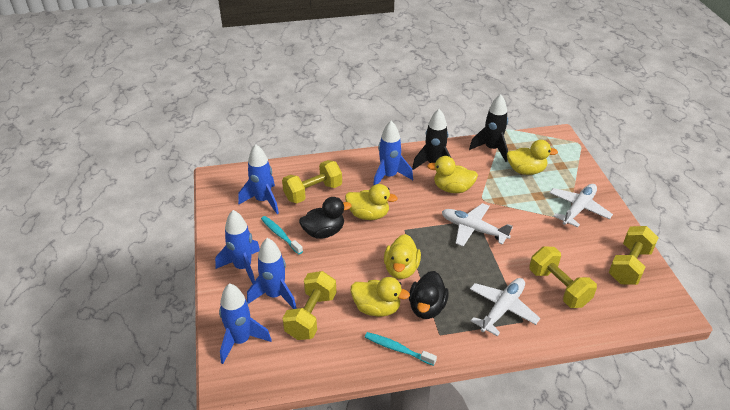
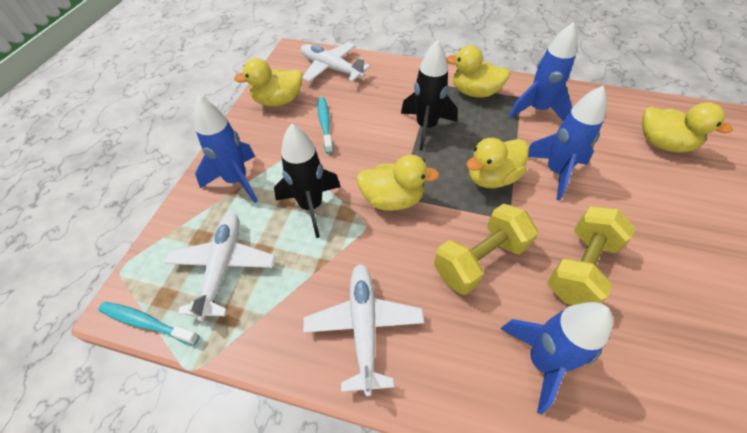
black duck: [299,197,351,239] [409,271,449,319] = 2 -> none = 0
blue rocket: [215,210,260,284] [219,283,272,364] [238,144,279,214] [247,238,297,309] [373,121,413,185] = 5 -> [194,96,258,203] [501,302,613,414] [509,22,577,121] [528,86,607,201] = 4
yellow dumbbell: [282,160,342,203] [283,271,336,340] [529,246,597,308] [609,226,659,285] = 4 -> [434,204,538,295] [547,207,636,305] = 2

